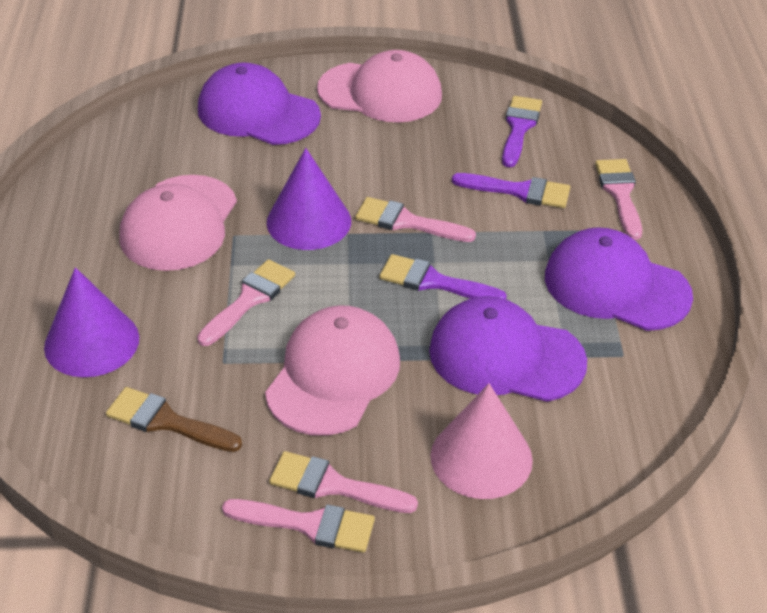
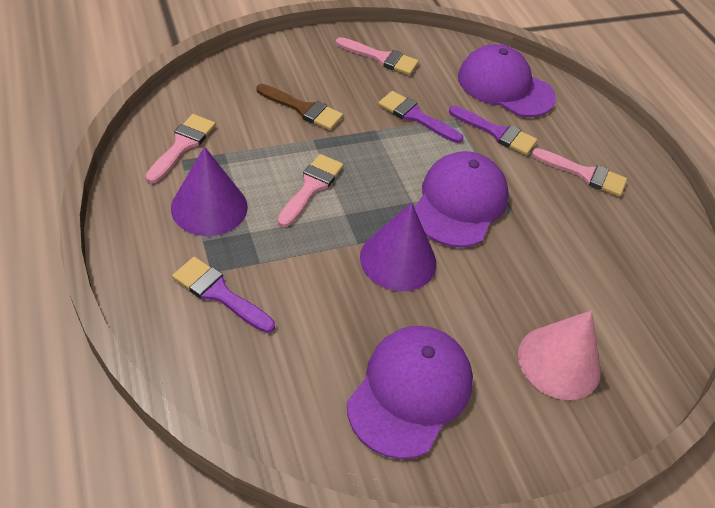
pink brush: [197,259,295,346] [222,499,375,553] [269,451,418,513] [355,197,476,242] [595,159,642,240] = 5 -> [145,114,216,183] [277,154,343,227] [336,37,419,75] [531,148,627,197] = 4
pink cap: [119,175,237,271] [265,305,400,436] [317,50,442,122] = 3 -> none = 0

